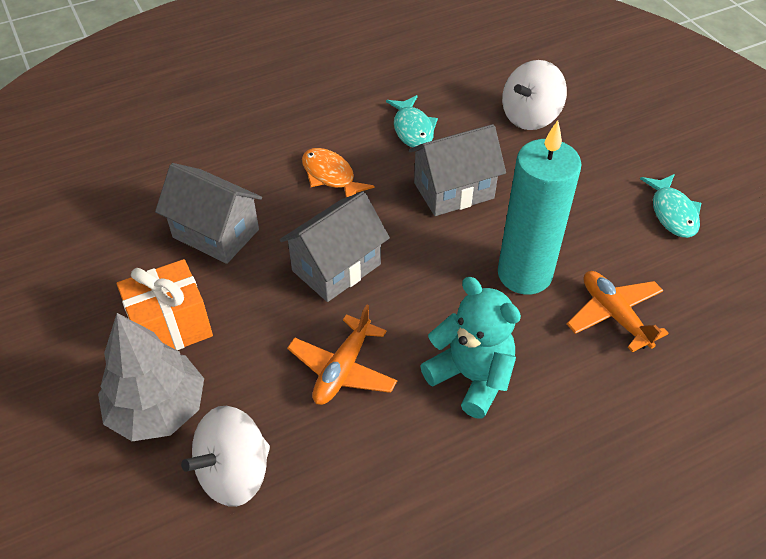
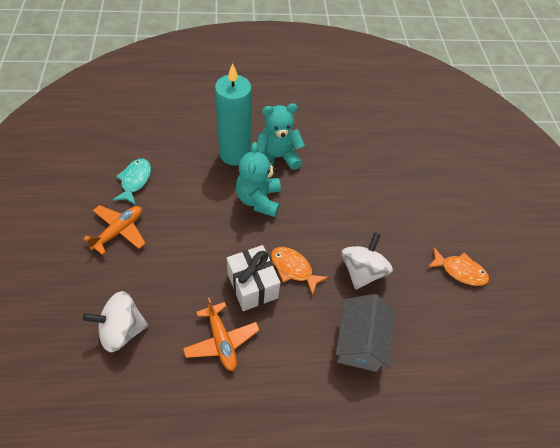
grey house: [155,163,262,264] [280,192,390,302] [409,124,506,216] = 3 -> [336,294,395,372] = 1
grey tree: [98,313,204,441] = 1 -> none = 0
orange fish: [302,148,375,197] = 1 -> [271,247,328,296] [427,248,489,286] = 2
orange gift: [117,259,213,350] = 1 -> none = 0
turquoise fish: [386,95,438,148] [640,174,701,238] = 2 -> [112,159,151,205] = 1
turquoise teddy bear: [420,277,521,419] = 1 -> [236,142,281,217] [257,103,305,170] = 2
white gift: none = 0 -> [227,245,281,311] = 1

